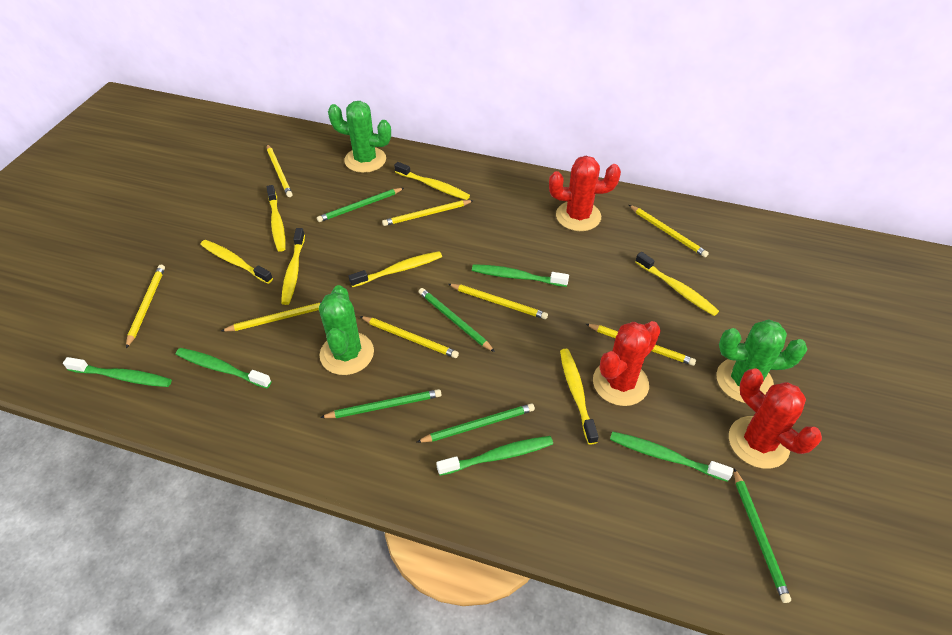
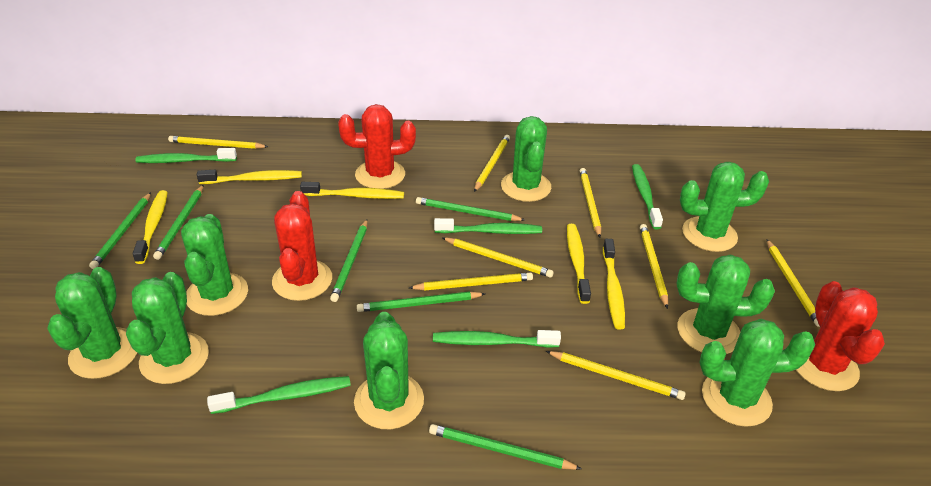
green cactus: [319,285,374,375] [328,101,391,173] [716,319,807,403] = 3 -> [47,267,137,379] [126,272,209,384] [181,214,248,316] [354,312,424,429] [501,116,551,202] [676,254,775,354] [680,162,769,252] [699,319,815,427] = 8
green pencil: [317,188,404,222] [320,389,442,418] [417,403,535,443] [419,288,495,352] [734,468,791,603] = 5 -> [89,192,151,269] [153,185,203,260] [330,219,367,302] [357,291,485,312] [416,197,525,221] [429,424,582,470] = 6
yellow toothbrush: [200,240,273,284] [267,185,285,252] [281,228,305,305] [349,251,442,287] [394,162,470,200] [560,349,599,445] [635,252,719,316] = 7 -> [133,190,168,264] [197,170,302,184] [300,182,404,199] [567,224,591,304] [603,239,625,330] = 5

